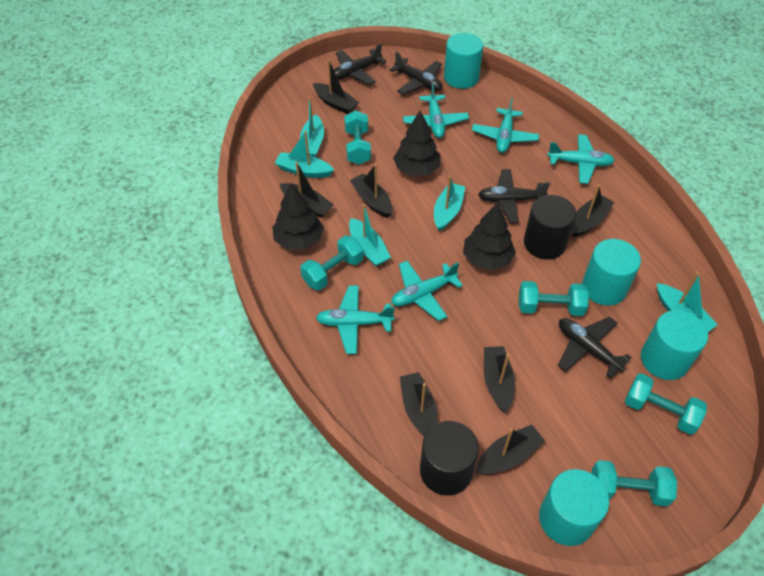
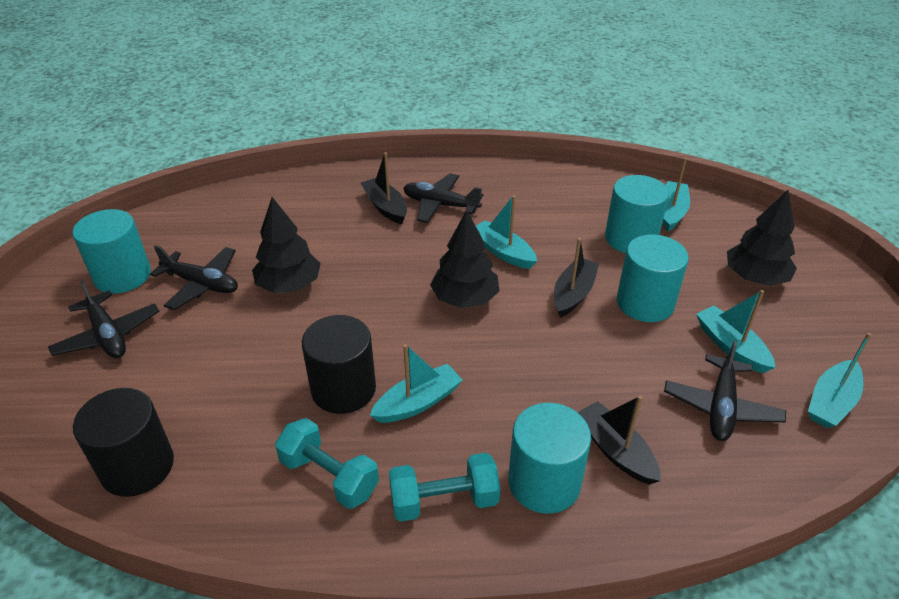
black boat: [280,162,334,218] [313,59,359,114] [350,164,393,218] [400,372,437,436] [475,424,545,474] [484,346,515,413] [572,185,614,237] = 7 -> [361,152,407,224] [554,238,599,318] [578,396,661,485] = 3
turquoise dumbbell: [300,235,364,290] [344,110,371,165] [519,281,589,316] [592,460,677,506] [625,373,707,435] = 5 -> [275,418,379,509] [389,453,501,522] = 2
turquoise plane: [316,285,395,354] [391,261,463,321] [403,83,469,138] [472,97,539,153] [547,134,615,184] = 5 -> none = 0

